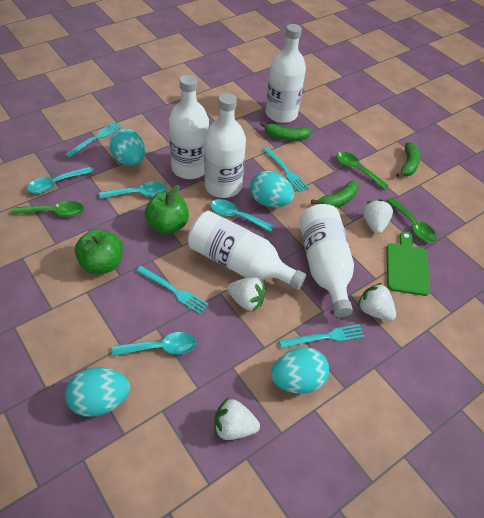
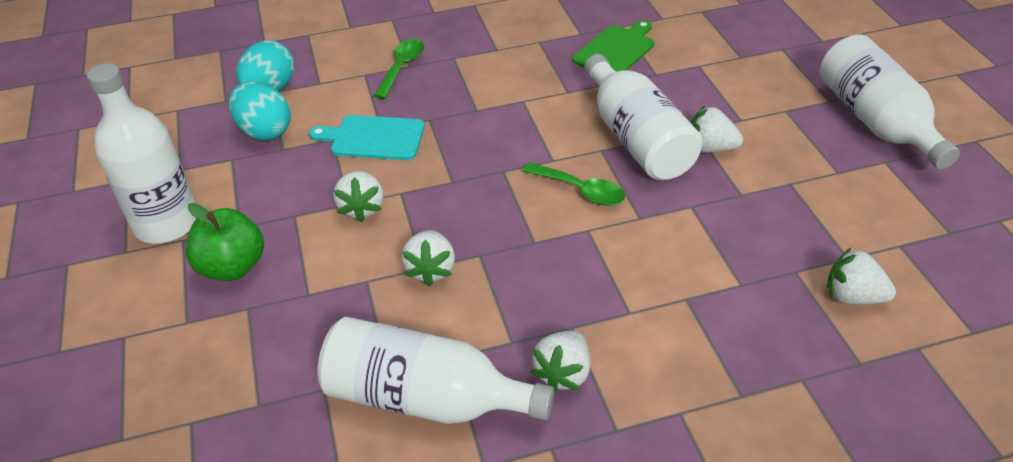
green apple: [75,229,123,274] [145,185,189,234] = 2 -> [186,203,264,281] = 1
green banana: [260,122,311,141] [311,181,358,208] [396,142,421,177] = 3 -> none = 0
green spoon: [12,201,84,217] [336,152,389,189] [387,197,437,242] = 3 -> [374,39,424,99] [522,162,625,206] = 2
turquoise cutting board: none = 0 -> [309,115,425,160] = 1
turquoise egg: [65,368,130,417] [109,129,145,166] [250,171,294,207] [271,347,329,394] = 4 -> [229,81,291,141] [236,40,295,91] = 2
turquoise fork: [65,122,122,158] [136,266,208,314] [263,147,309,192] [279,324,365,348] = 4 -> none = 0
turquoise spoon: [27,167,93,194] [99,182,167,199] [112,332,196,356] [210,199,274,232] = 4 -> none = 0
white bottle: [169,75,209,179] [188,211,306,290] [204,93,246,198] [266,24,306,123] [299,204,354,317] = 5 -> [87,63,197,244] [317,317,554,424] [584,54,703,180] [820,34,960,169] = 4
white strawberry: [214,398,260,440] [227,277,266,312] [357,283,396,321] [363,199,393,234] = 4 -> [333,171,383,222] [401,230,455,286] [531,331,590,392] [690,106,743,153] [827,247,896,305] = 5

